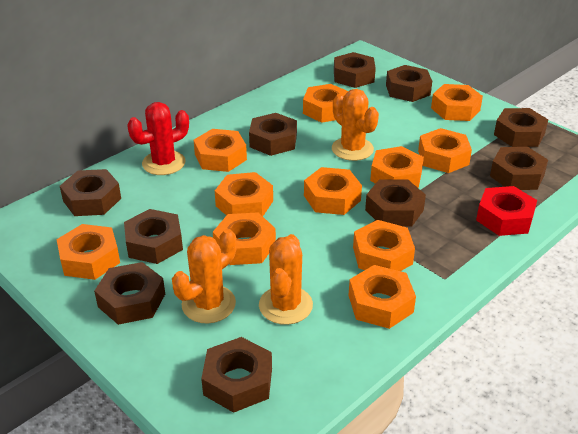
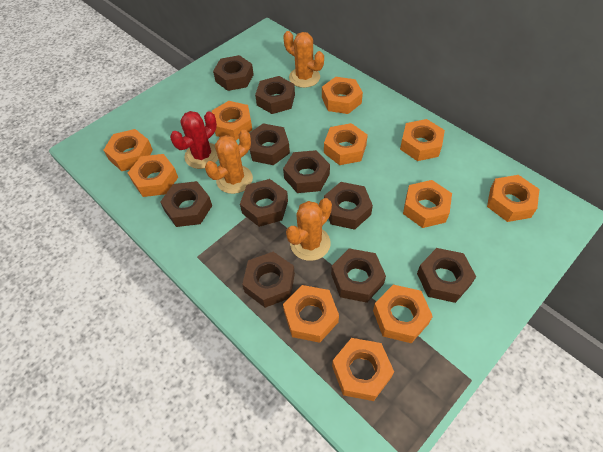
red nut: [476,186,537,236] = 1 -> none = 0

